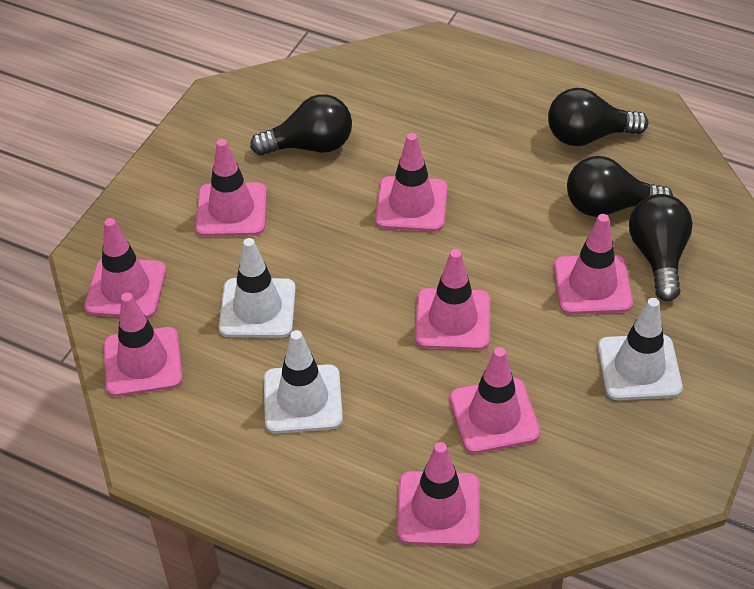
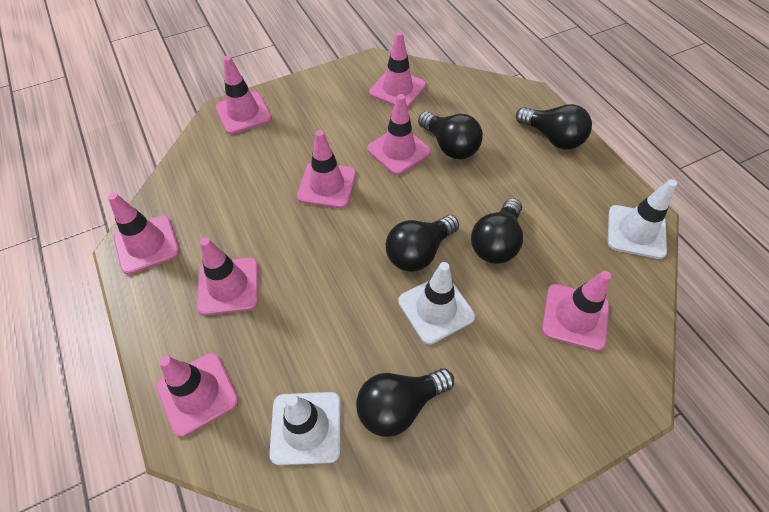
black light bulb: [250,94,352,156] [548,88,648,146] [567,156,673,217] [629,194,693,301] = 4 -> [356,368,454,437] [386,215,459,272] [418,111,483,159] [471,198,523,264] [516,104,592,149] = 5

